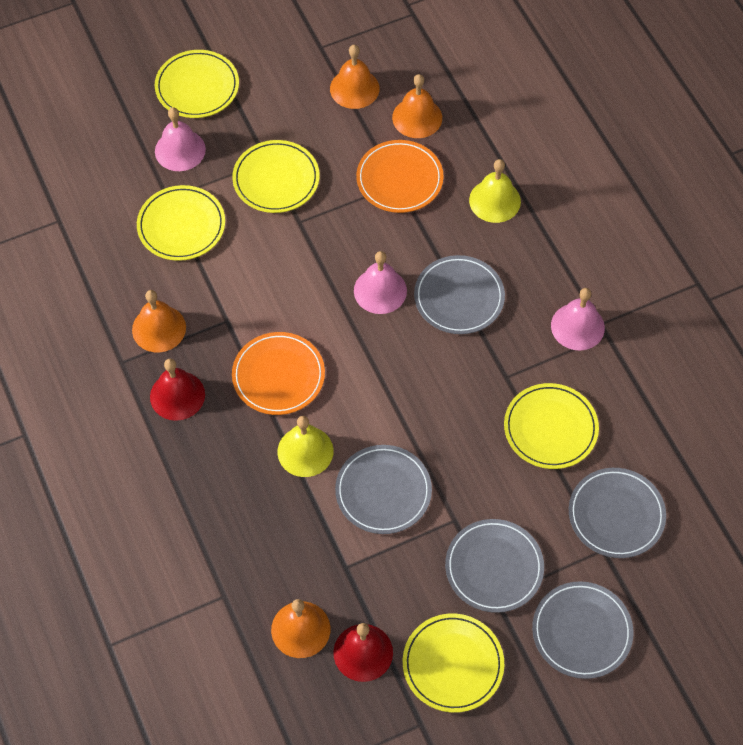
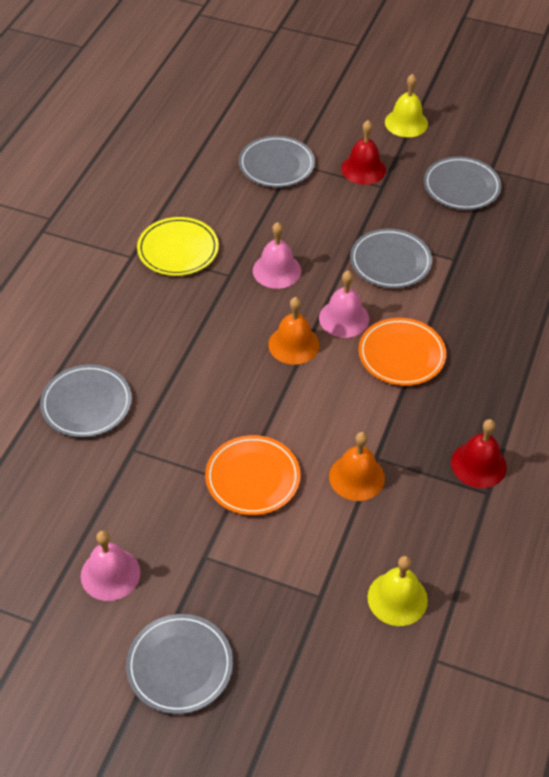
orange bell: [132,290,186,352] [271,599,330,658] [330,45,380,109] [392,74,442,138] = 4 -> [268,297,320,365] [329,432,385,501] = 2
yellow plate: [137,185,225,261] [155,50,239,118] [232,140,320,213] [403,613,504,713] [504,383,599,469] = 5 -> [137,217,219,276] = 1

